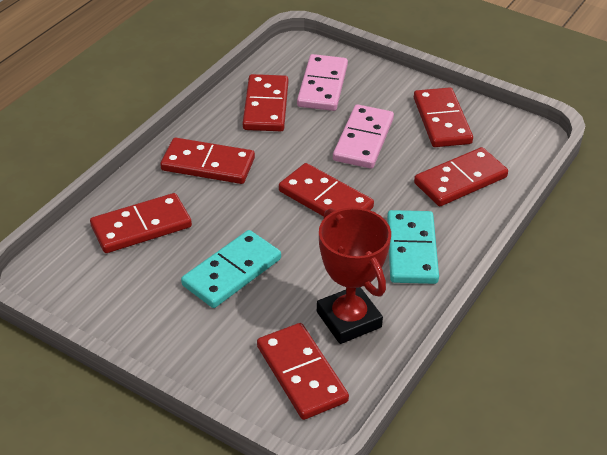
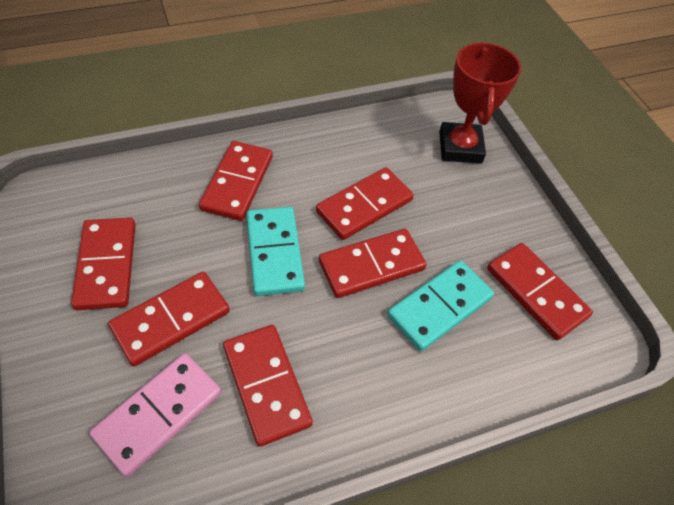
pink domino: [297,54,348,111] [333,104,394,169] = 2 -> [89,353,221,477] = 1

